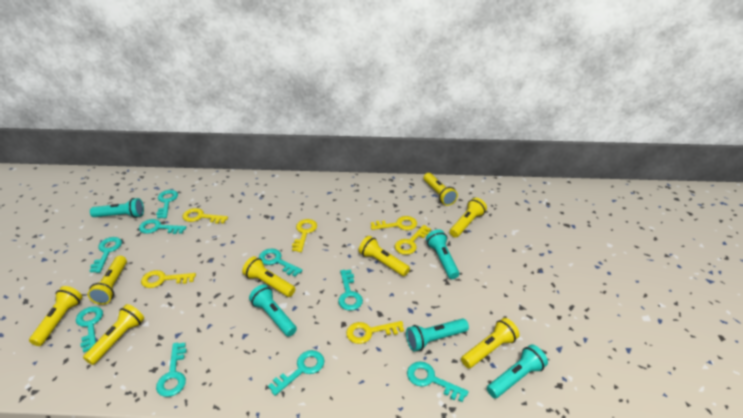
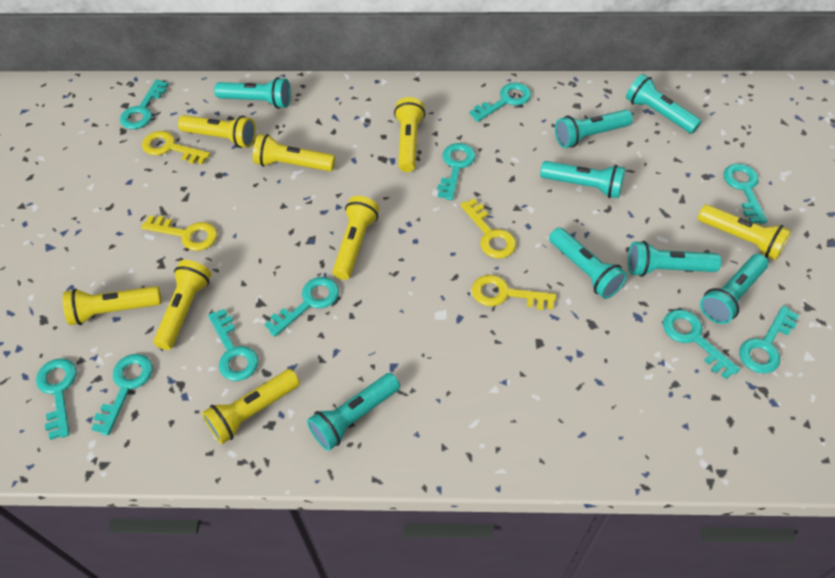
turquoise flashlight: [90,198,144,218] [249,284,297,337] [406,318,469,352] [426,229,459,279] [487,344,548,398] = 5 -> [214,77,291,109] [307,373,400,451] [540,161,625,198] [549,227,627,299] [555,110,633,148] [626,74,702,133] [628,241,722,277] [700,254,768,324] = 8
turquoise key: [76,306,103,352] [90,237,122,273] [139,219,186,234] [156,190,178,219] [156,343,187,397] [259,249,303,277] [268,350,324,396] [338,270,363,311] [407,362,469,402] = 9 -> [36,358,77,440] [91,354,153,436] [120,79,169,129] [208,309,258,381] [264,277,339,337] [437,143,476,200] [469,83,531,122] [663,309,740,379] [724,164,767,224] [739,306,799,373] = 10
yellow key: [141,270,196,288] [183,208,228,224] [292,219,317,252] [346,321,404,344] [371,216,417,230] [395,225,431,255] = 6 -> [141,215,217,251] [142,131,210,164] [460,199,516,258] [472,275,556,310] = 4

